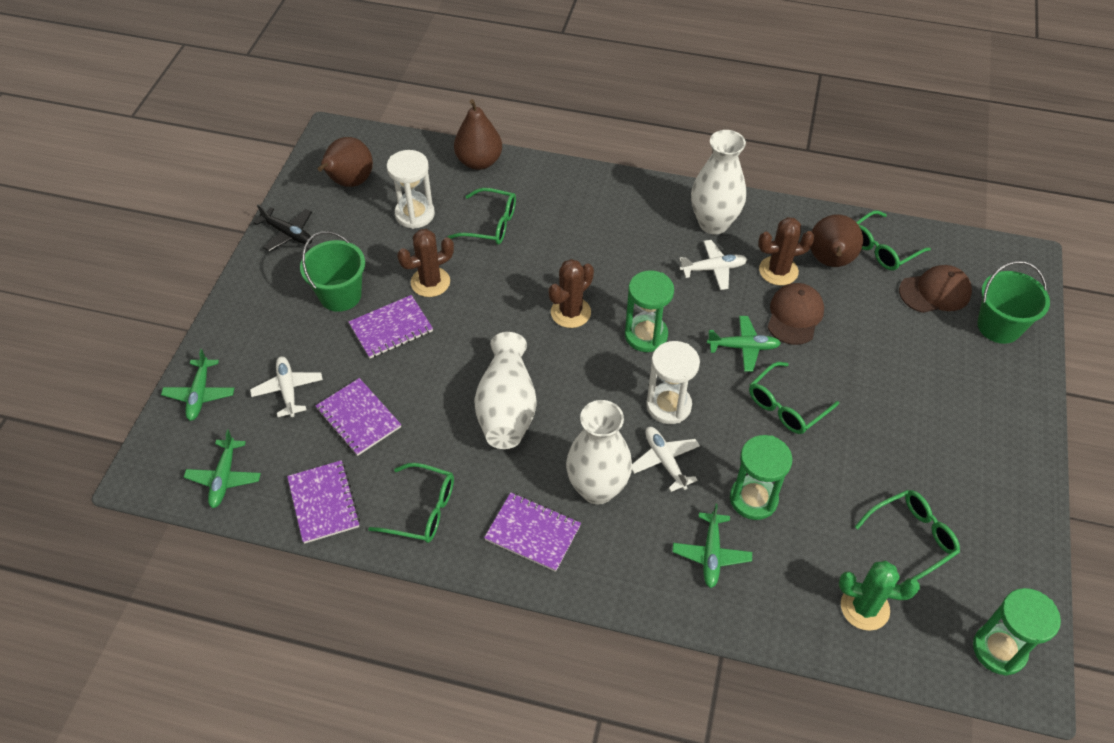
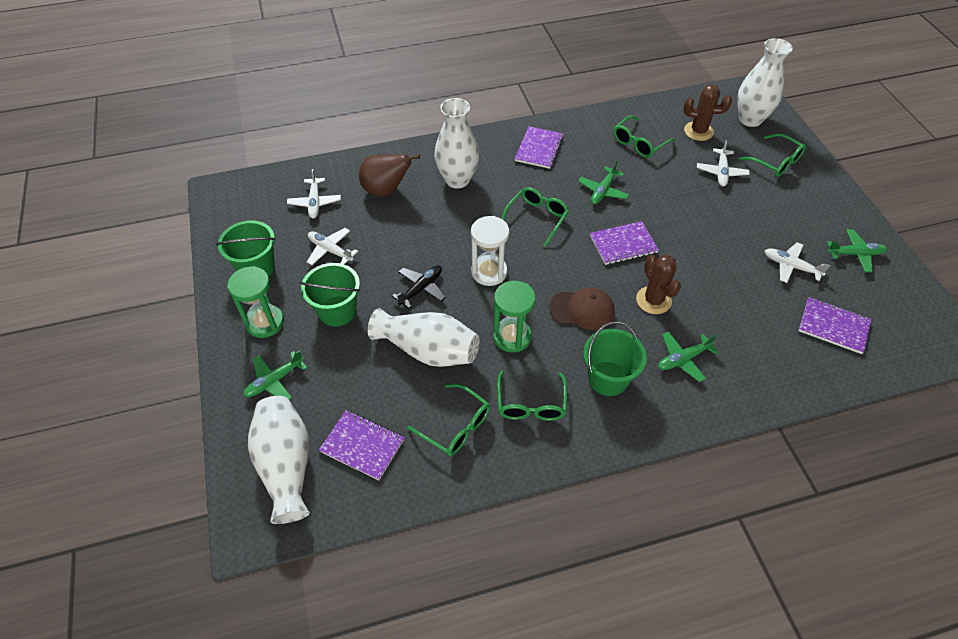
brown cactus: [397,229,454,297] [548,259,594,328] [758,217,815,286] = 3 -> [636,255,681,314] [683,85,732,141] = 2
brown cap: [767,283,824,345] [899,265,972,313] = 2 -> [549,288,615,330] = 1
brown pear: [318,137,373,187] [454,99,502,170] [811,214,863,267] = 3 -> [359,154,420,196] = 1
green bucket: [300,231,365,312] [977,261,1050,344] = 2 -> [216,220,276,277] [300,263,360,327] [583,321,647,396] = 3
green cactus: [839,561,920,631] = 1 -> none = 0
green hourglass: [625,270,674,352] [730,435,793,520] [973,588,1061,676] = 3 -> [227,266,284,338] [493,281,536,352] = 2
white hourglass: [387,150,435,229] [646,341,700,424] = 2 -> [471,216,509,286] = 1
white plane: [250,356,323,417] [632,427,700,492] [679,240,748,290] = 3 -> [287,169,341,218] [307,228,358,265] [697,140,749,187] [765,242,830,283] = 4
white vase: [474,332,537,449] [566,400,632,504] [691,130,746,235] = 3 -> [248,396,310,524] [368,308,479,367] [434,98,479,189] [737,38,793,127] = 4

